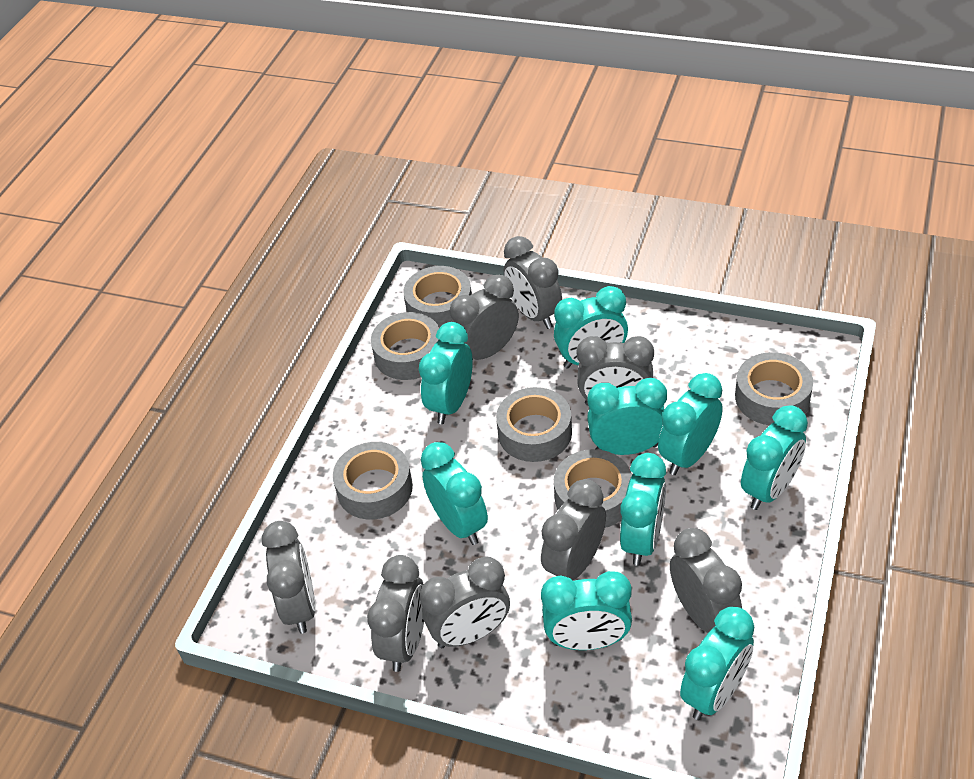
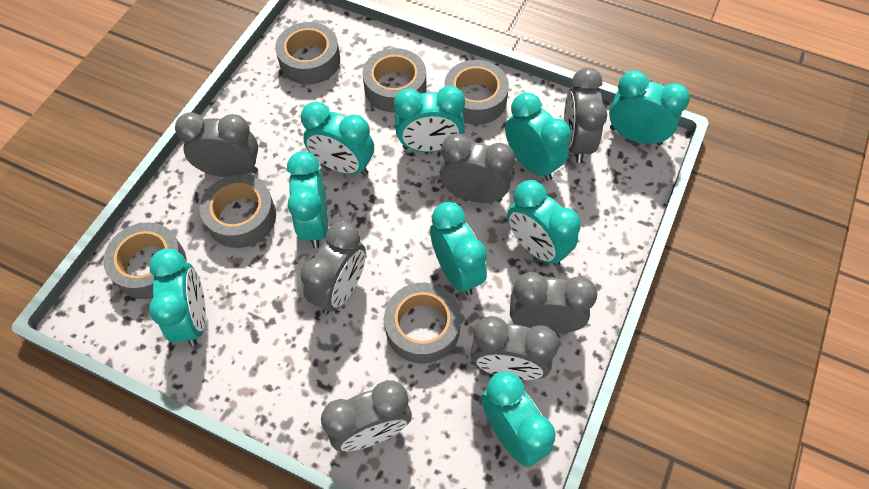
grey clock: [262,521,316,634] [367,555,424,672] [420,556,510,648] [450,275,519,360] [504,236,562,329] [541,479,606,580] [577,336,654,406] [670,528,742,633] = 8 -> [175,113,258,177] [300,221,366,314] [321,380,412,451] [440,134,515,203] [471,316,559,380] [510,272,597,334] [564,67,607,163] = 7

